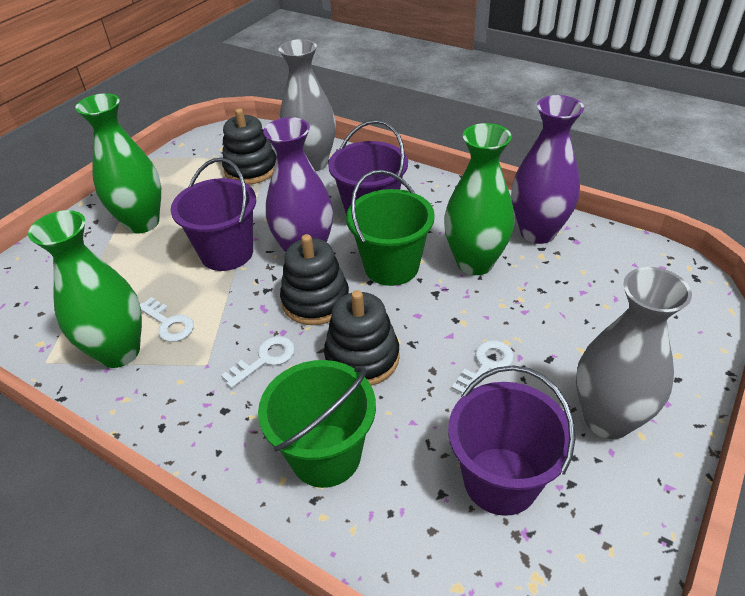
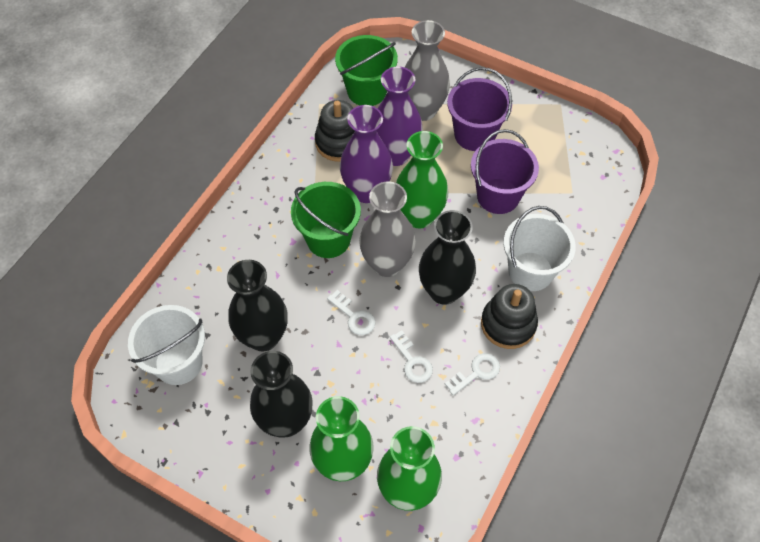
black stacking toy: [222,108,276,185] [280,234,349,325] [324,290,400,386] = 3 -> [315,100,355,162] [481,284,538,349] = 2
black vase: none = 0 -> [227,260,288,352] [250,351,313,438] [419,210,476,305] = 3
purple bucket: [171,158,256,271] [328,120,408,214] [448,365,575,516] = 3 -> [447,67,512,151] [471,129,539,214] = 2
white bucket: none = 0 -> [128,305,205,385] [503,206,576,291] = 2

